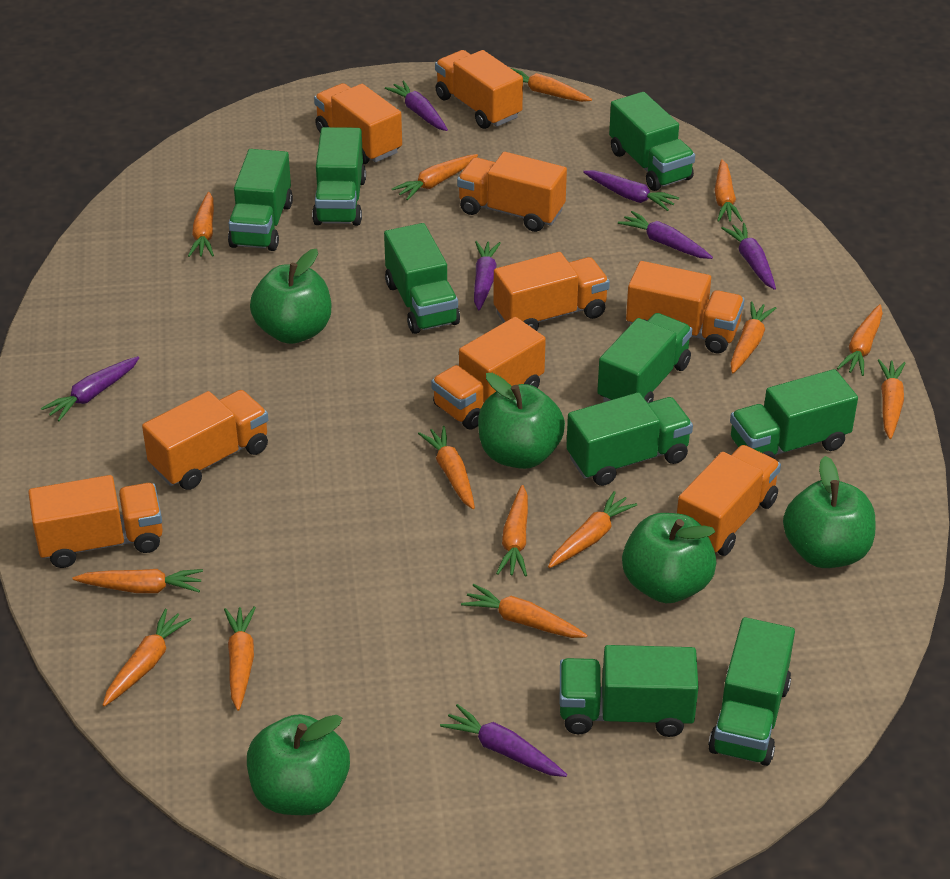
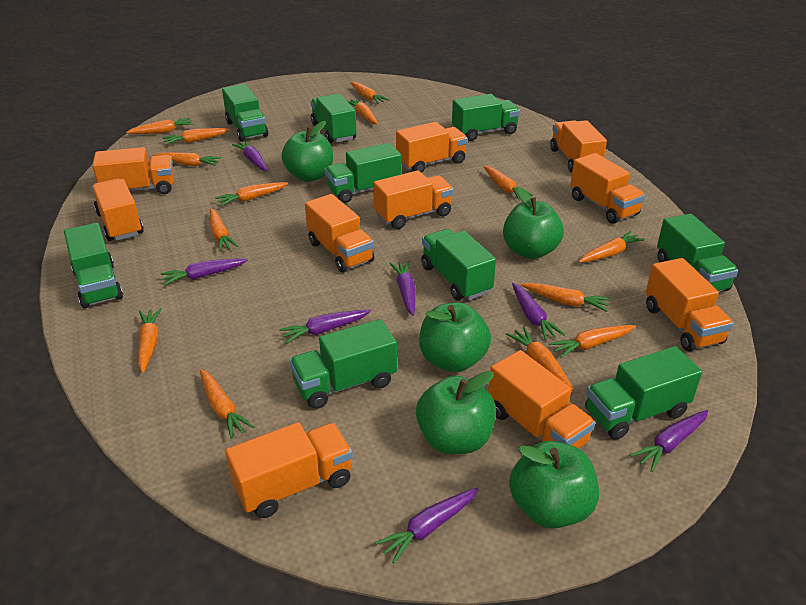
orange truck: [28,475,163,568] [142,390,268,490] [314,83,402,164] [431,317,546,430] [435,50,523,129] [457,152,567,232] [493,252,610,331] [626,261,745,353] [677,445,781,556] = 9 -> [92,147,174,194] [92,179,144,241] [225,422,353,518] [305,194,374,273] [373,170,454,229] [396,122,468,173] [488,350,595,448] [550,120,607,173] [570,153,645,224] [646,258,733,351] = 10

